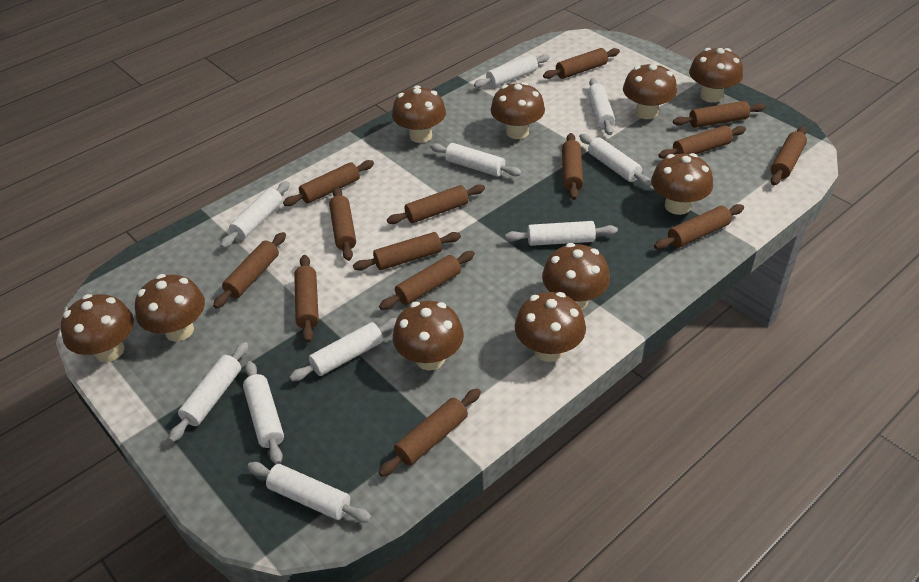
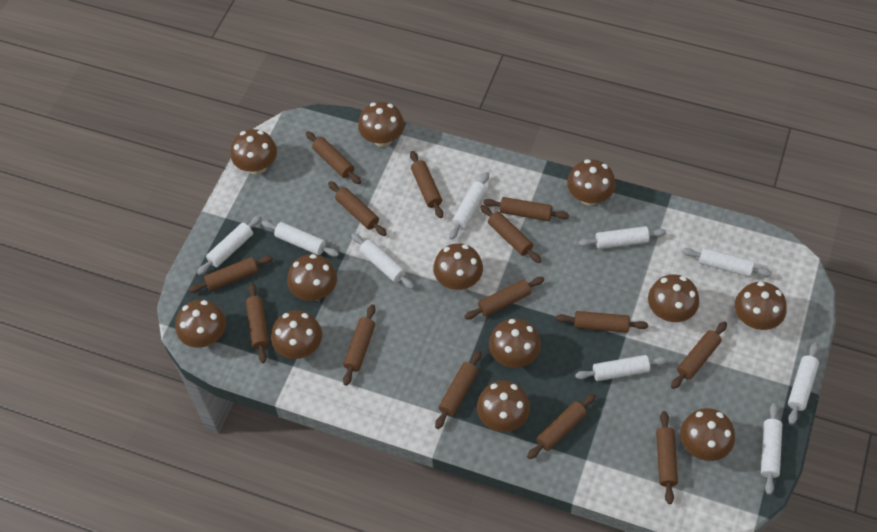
brown mushroom: [61,294,134,362] [135,274,205,342] [392,85,446,143] [393,301,464,370] [491,82,545,139] [515,292,586,362] [542,243,610,310] [623,63,677,119] [651,153,713,215] [689,48,743,103] = 10 -> [175,300,226,348] [230,129,277,175] [271,310,322,359] [287,254,337,301] [358,102,404,147] [433,243,483,290] [477,380,530,432] [489,319,541,368] [567,159,615,206] [648,274,699,322] [680,408,735,461] [735,282,787,330] = 12
white rolling pin: [169,342,248,442] [220,181,290,248] [243,361,284,464] [247,462,372,523] [290,318,397,381] [430,143,522,177] [474,54,550,88] [505,221,618,246] [579,134,652,187] [587,78,615,135] = 10 -> [197,215,262,275] [262,221,339,257] [351,233,414,289] [449,172,489,240] [575,355,668,381] [579,226,666,249] [682,248,772,277] [761,403,782,495] [788,343,819,425] = 9

